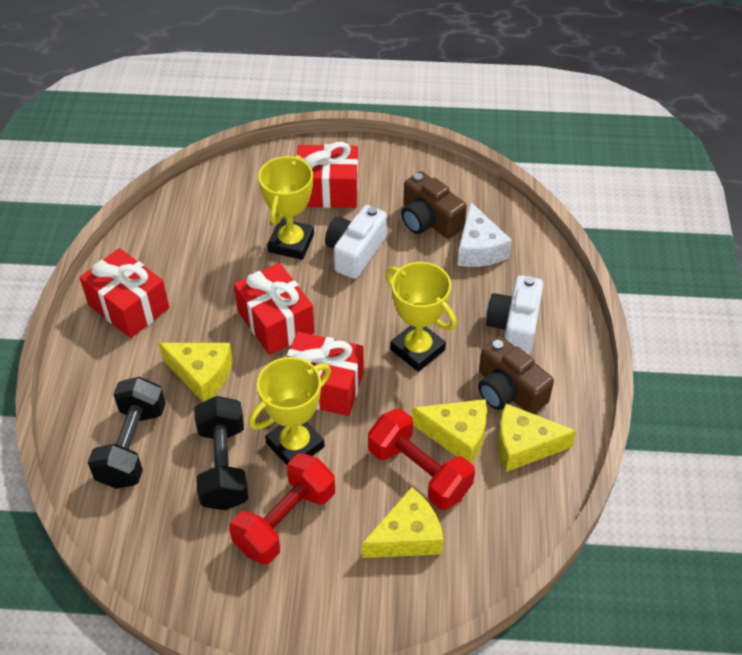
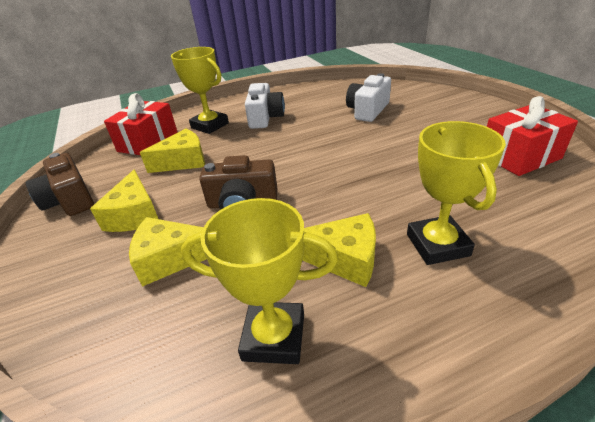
black dumbbell: [87,377,166,489] [194,396,248,510] = 2 -> none = 0
red dumbbell: [229,453,335,565] [368,408,475,510] = 2 -> none = 0
red gift: [79,248,169,338] [234,263,315,355] [287,332,364,416] [297,142,358,208] = 4 -> [104,93,178,155] [487,96,578,176] = 2
white cheese: [457,201,512,267] = 1 -> none = 0

